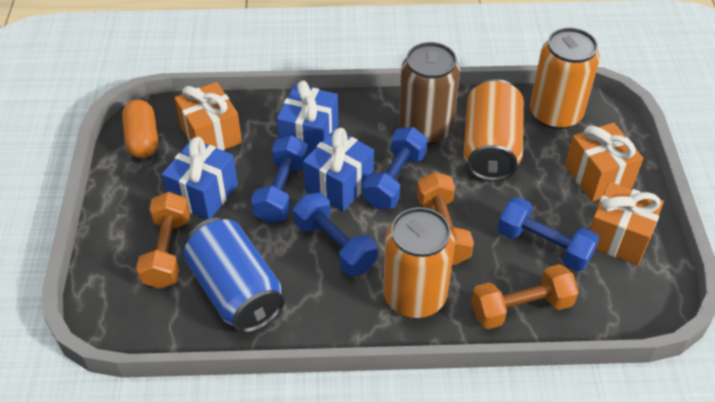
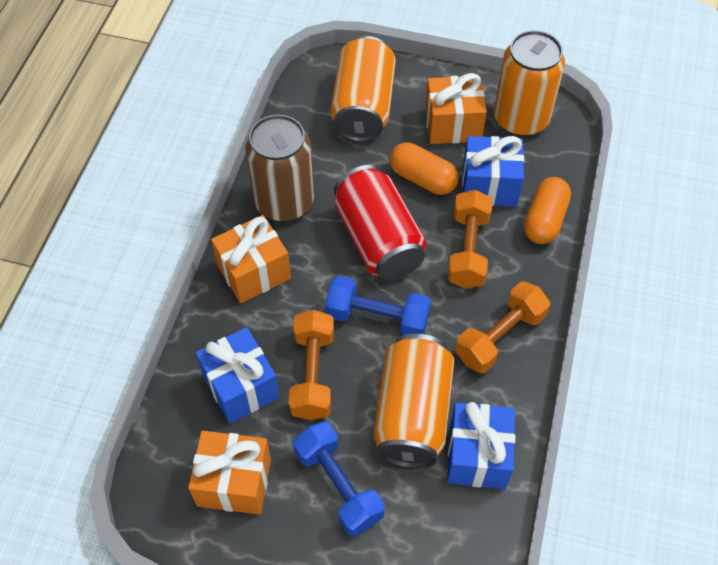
blue can: [184,217,285,333] = 1 -> none = 0
blue dumbbell: [251,135,308,223] [293,193,378,276] [363,127,428,209] [497,197,600,271] = 4 -> [293,421,384,537] [325,276,431,335] = 2
orange capsule: [122,100,158,158] = 1 -> [390,142,459,195] [524,177,571,244] = 2
red can: none = 0 -> [334,165,427,280] = 1

